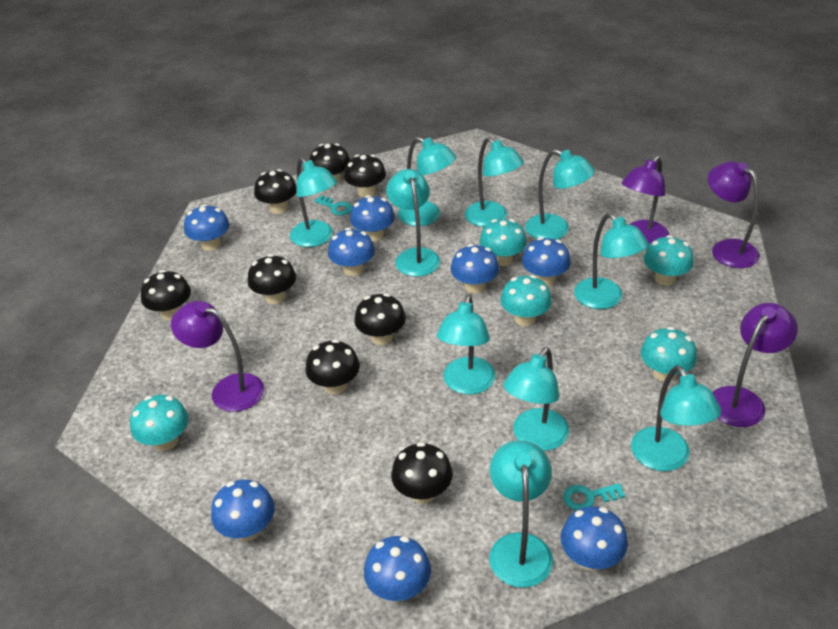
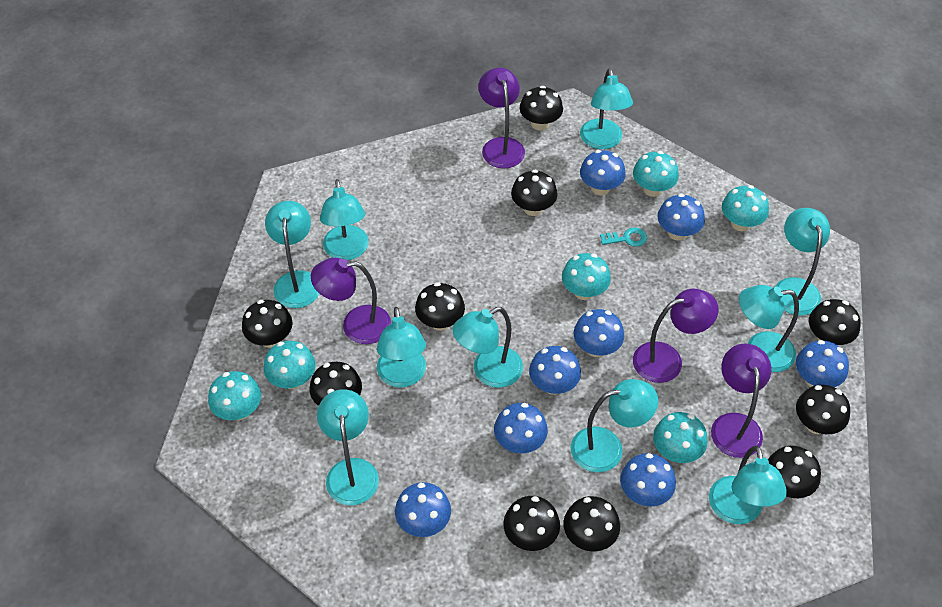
black mushroom: [141,270,191,320] [248,254,296,304] [254,169,296,214] [305,339,360,394] [309,143,350,185] [344,154,386,198] [354,293,406,345] [391,442,453,503] = 8 -> [242,300,293,348] [310,362,362,406] [415,282,465,331] [503,496,560,551] [511,170,558,216] [520,86,563,130] [564,496,620,552] [768,446,821,498] [796,385,850,434] [809,299,861,345] = 10
turquoise key: [314,195,352,216] [563,483,625,511] = 2 -> [600,227,647,247] = 1
turquoise mushroom: [130,395,189,451] [479,219,527,266] [501,275,552,326] [640,327,697,382] [644,235,694,286] = 5 -> [208,371,261,421] [264,341,316,389] [562,253,611,300] [633,151,679,197] [653,412,708,463] [722,185,769,231] = 6

